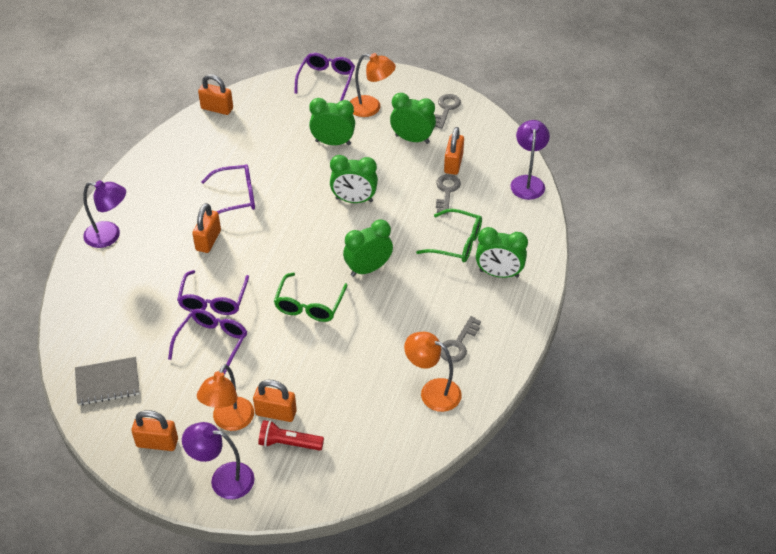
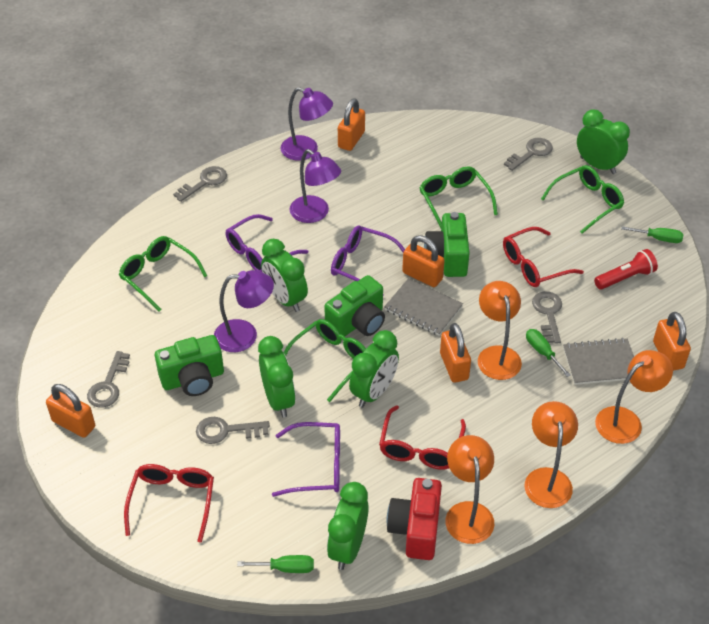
green camera: none = 0 -> [155,335,224,396] [324,275,385,336] [424,212,470,277] = 3
green glasses: [274,273,348,322] [416,209,482,263] = 2 -> [119,236,207,311] [284,319,366,402] [419,166,498,228] [541,165,624,234] = 4
green screwdriver: none = 0 -> [237,555,314,573] [526,329,571,377] [621,226,683,243] = 3
grey key: [435,94,461,129] [436,174,461,215] [440,316,481,363] = 3 -> [87,351,130,408] [173,166,227,202] [196,417,270,444] [504,138,553,171] [532,291,562,344] = 5
grey notebook: [75,357,140,405] = 1 -> [384,278,463,336] [563,338,634,385] = 2
orange lamp: [197,364,254,431] [350,53,396,117] [404,332,462,412] = 3 -> [445,435,494,544] [478,281,522,380] [524,401,578,508] [595,350,673,444] = 4
purple glasses: [168,309,247,375] [177,270,249,315] [201,164,255,214] [294,53,355,101] = 4 -> [226,214,308,273] [272,422,340,497] [331,226,405,296] = 3
red camera: none = 0 -> [387,478,442,560] = 1
red glasses: none = 0 -> [124,464,214,543] [379,405,466,470] [503,227,584,287] = 3

